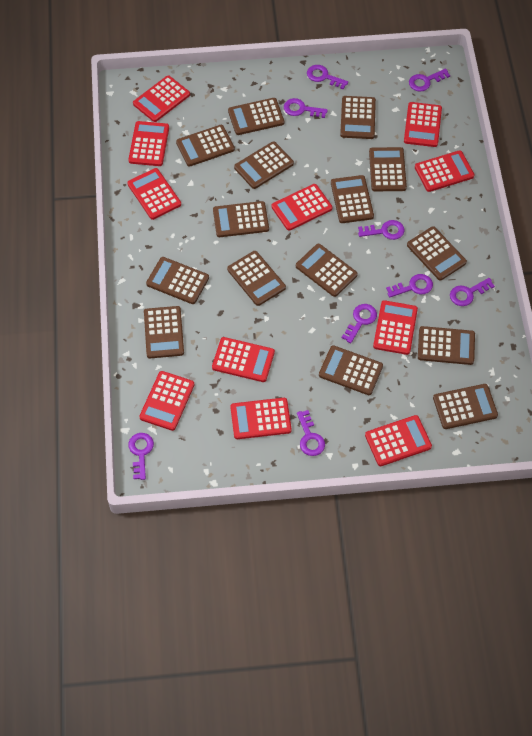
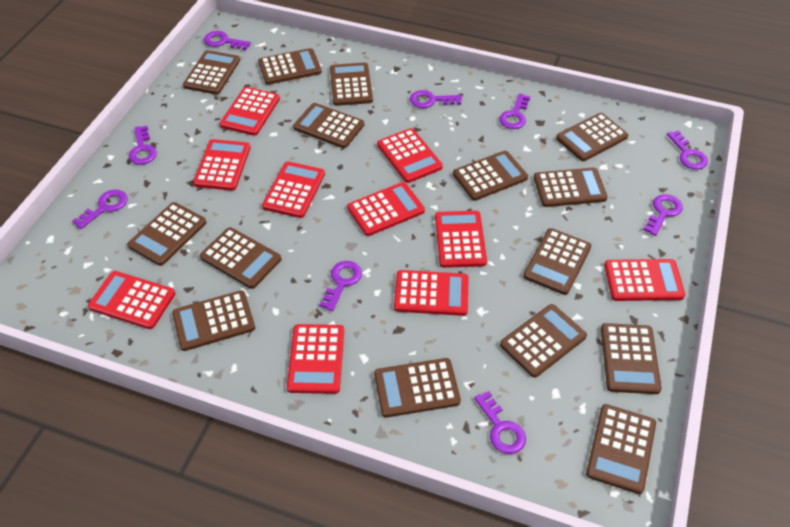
red calculator: [127,168,181,220] [128,121,169,166] [133,75,190,122] [139,371,194,431] [212,337,275,382] [230,398,292,439] [272,184,332,231] [365,415,432,466] [373,300,418,355] [404,102,442,147] [415,150,474,192] = 11 -> [88,271,175,329] [193,139,251,191] [220,87,280,136] [262,161,325,218] [287,324,344,394] [347,182,425,236] [377,128,443,183] [394,270,469,316] [435,211,487,268] [604,259,685,301] = 10

